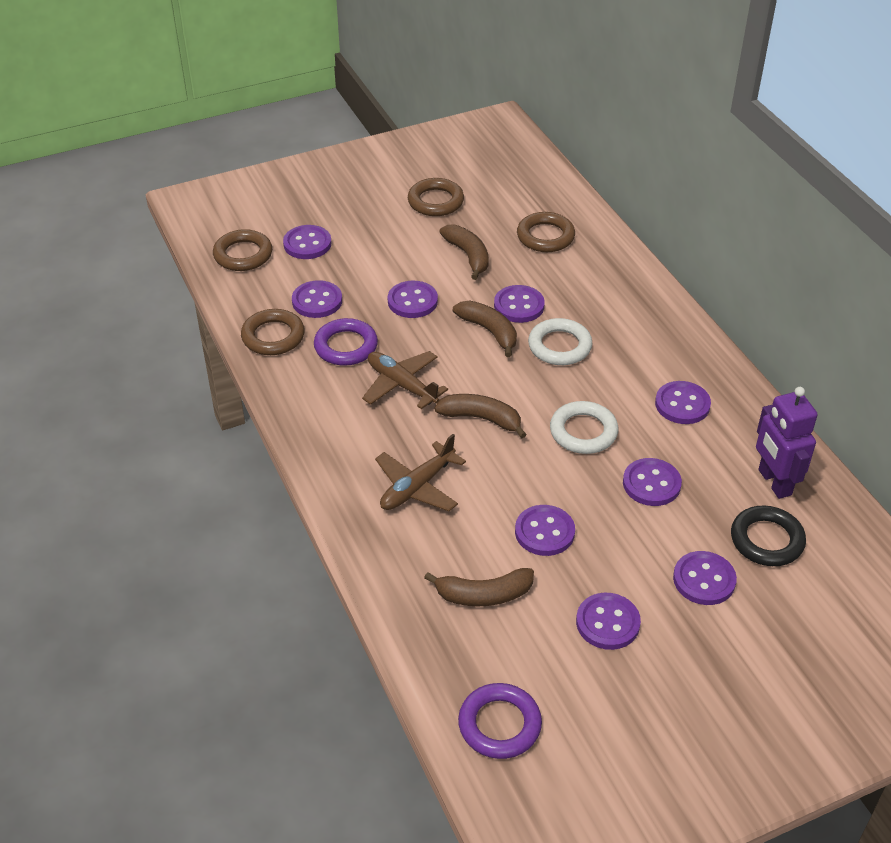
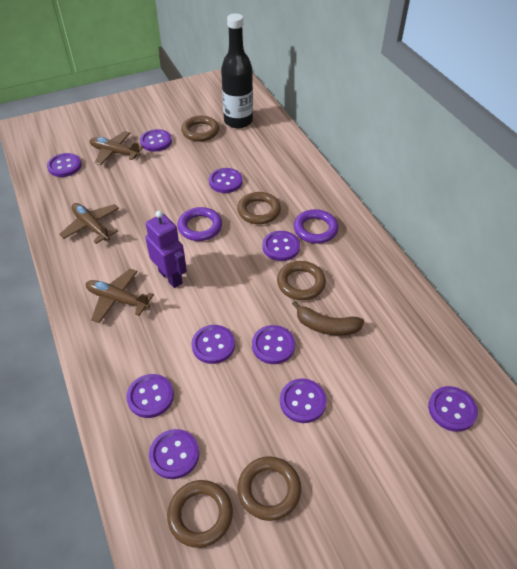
black bottle: none = 0 -> [221,13,253,128] = 1
black ring: [731,505,806,566] = 1 -> none = 0
brown banana: [424,568,534,606] [434,394,527,438] [439,225,489,280] [453,301,517,357] = 4 -> [292,301,364,336] = 1
brown plane: [362,351,448,409] [375,434,466,511] = 2 -> [59,203,119,244] [86,269,154,323] [90,131,144,165] = 3
brown ring: [213,229,272,271] [241,309,305,355] [408,178,464,216] [517,212,575,252] = 4 -> [167,480,233,548] [181,116,219,141] [237,192,281,224] [238,456,301,521] [277,261,326,300] = 5
purple button: [283,225,331,259] [292,280,342,318] [388,281,438,318] [494,285,545,323] [515,505,575,556] [576,593,641,650] [623,458,682,506] [655,381,711,424] [673,551,737,605] = 9 -> [47,153,82,177] [126,374,174,418] [140,129,172,152] [149,429,199,479] [192,325,235,364] [209,168,243,193] [252,325,295,364] [263,231,300,261] [280,379,327,423] [428,386,478,432] = 10
white ring: [528,318,592,365] [550,401,618,454] = 2 -> none = 0

